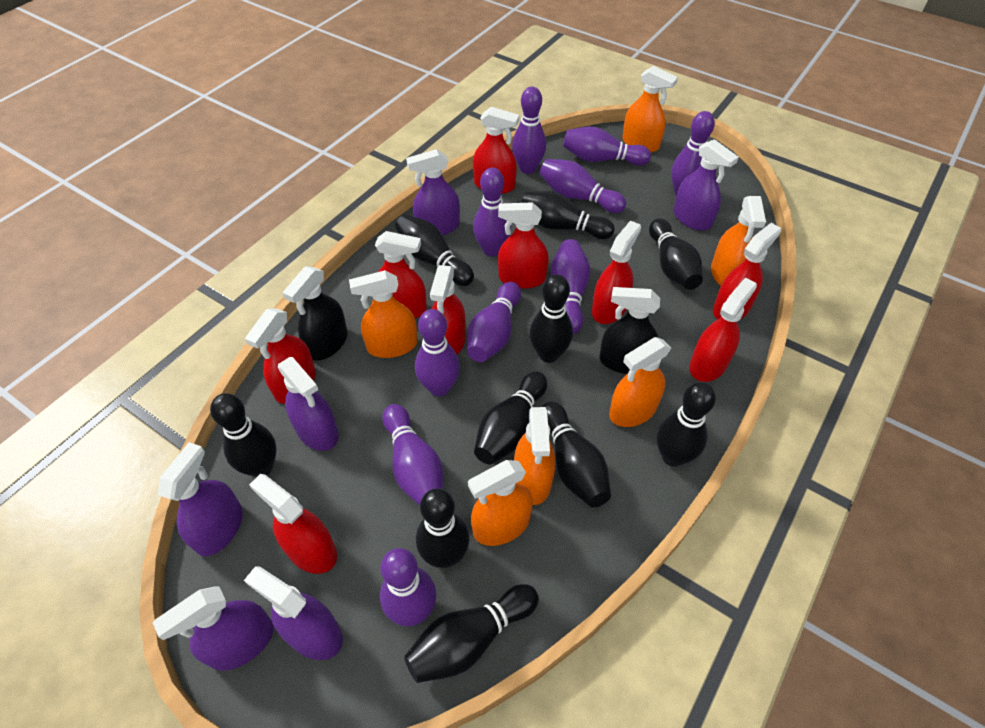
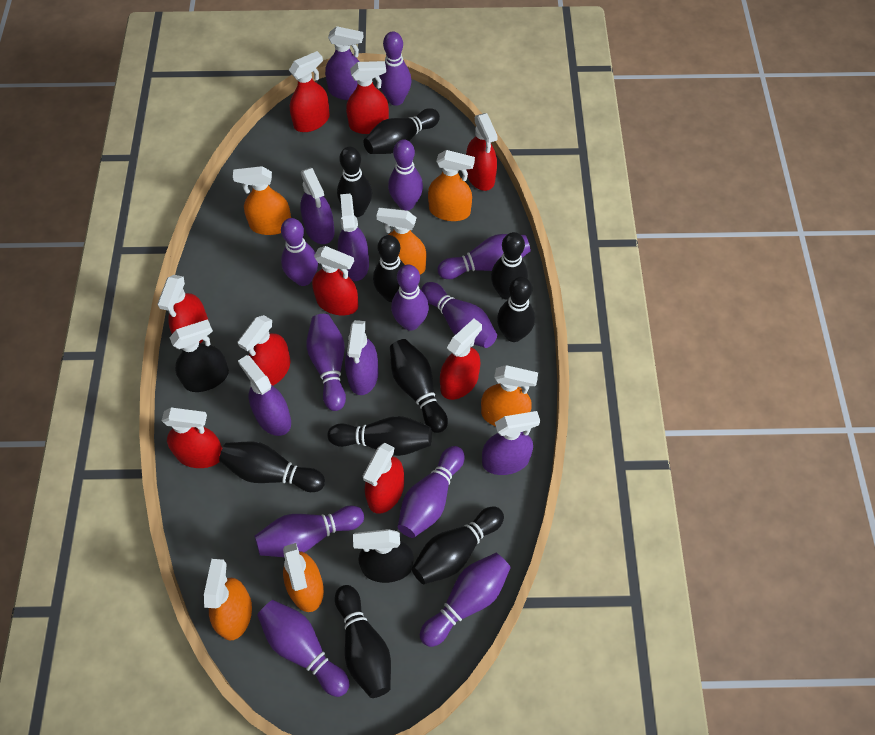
purple bowling pin: [380,548,437,627] [382,404,443,506] [415,309,460,396] [467,282,521,362] [473,168,511,257] [512,87,546,174] [540,159,626,213] [551,239,590,334] [563,127,651,166] [671,111,715,196] = 10 -> [255,506,364,557] [257,600,349,697] [281,218,318,286] [306,314,346,411] [379,31,412,106] [388,139,423,210] [391,265,429,331] [398,446,465,538] [420,553,511,647] [421,282,497,348] [438,234,531,279] = 11

